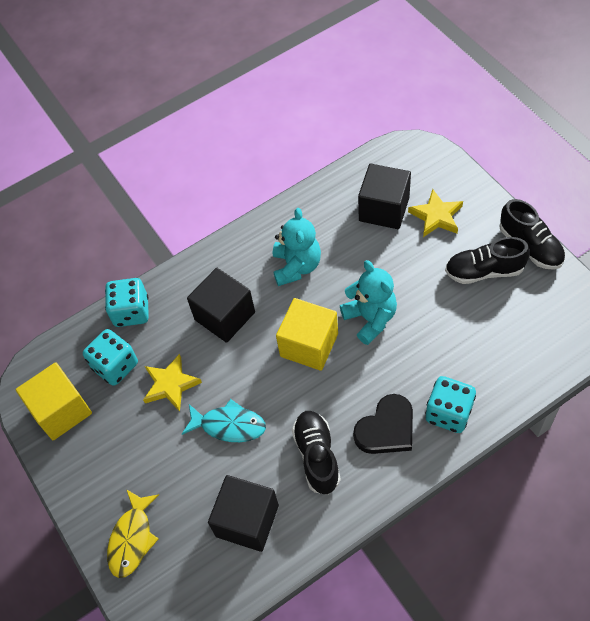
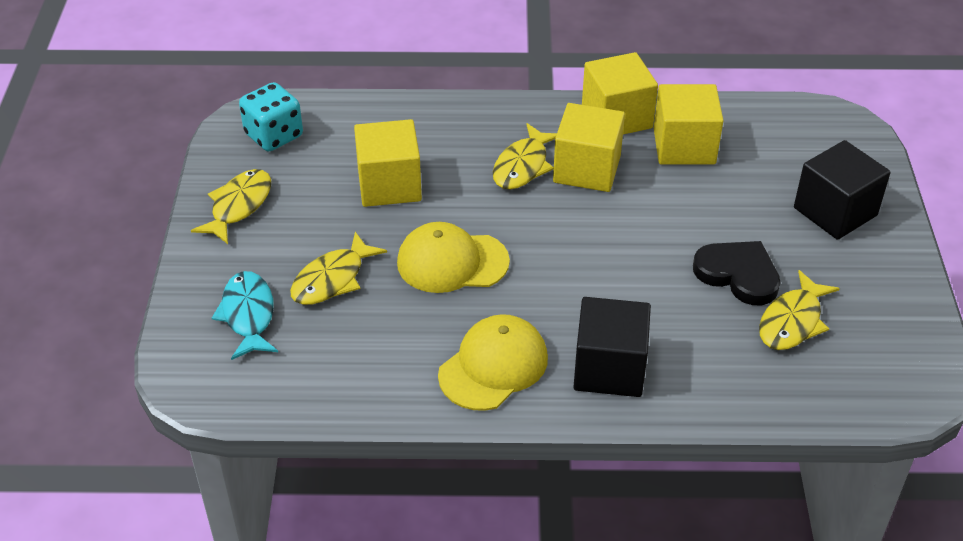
black cube: [187,268,255,343] [208,475,279,552] [358,164,411,229] = 3 -> [574,297,651,397] [794,140,891,240] = 2
black shoe: [292,411,341,495] [445,237,530,284] [500,199,565,270] = 3 -> none = 0
turquoise dice: [83,329,138,386] [105,278,149,327] [425,376,476,433] = 3 -> [239,82,303,151] = 1
turquoise teddy bear: [273,208,321,286] [340,260,397,345] = 2 -> none = 0
yellow cap: none = 0 -> [397,222,510,293] [438,314,548,411] = 2
yellow cube: [16,362,92,440] [276,298,338,371] = 2 -> [354,119,422,207] [553,103,625,192] [582,52,658,134] [654,84,724,164] = 4
yellow fish: [107,489,159,578] = 1 -> [191,169,271,244] [290,232,387,305] [493,123,557,189] [759,270,840,350] = 4
yellow star: [143,354,202,411] [408,189,463,237] = 2 -> none = 0

